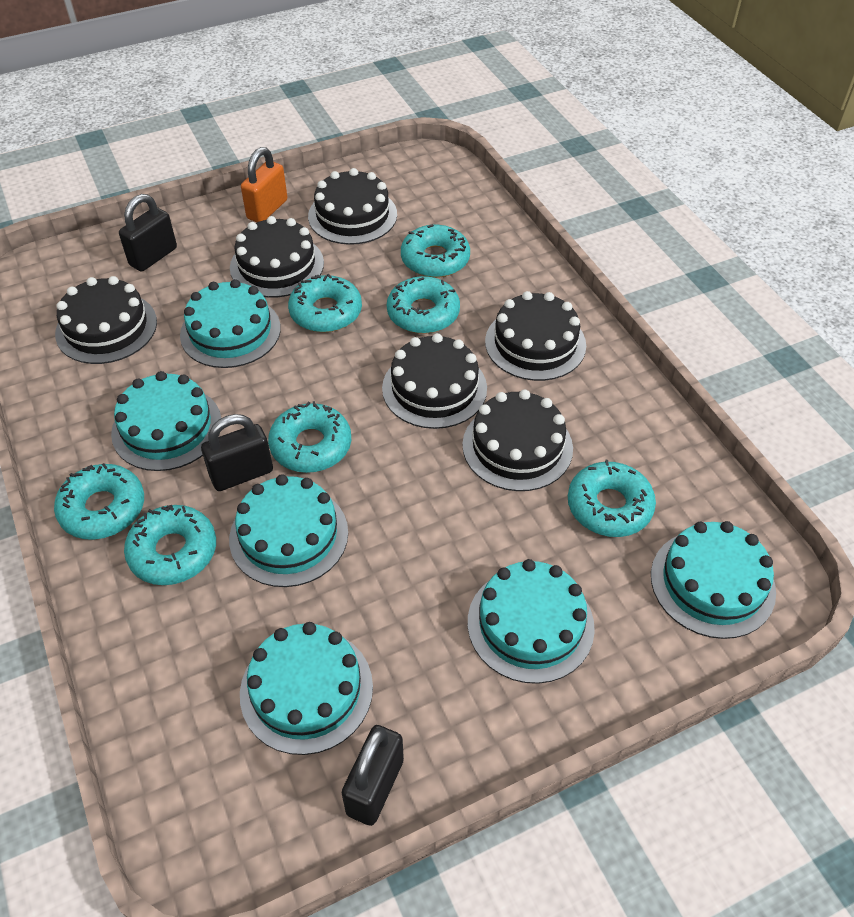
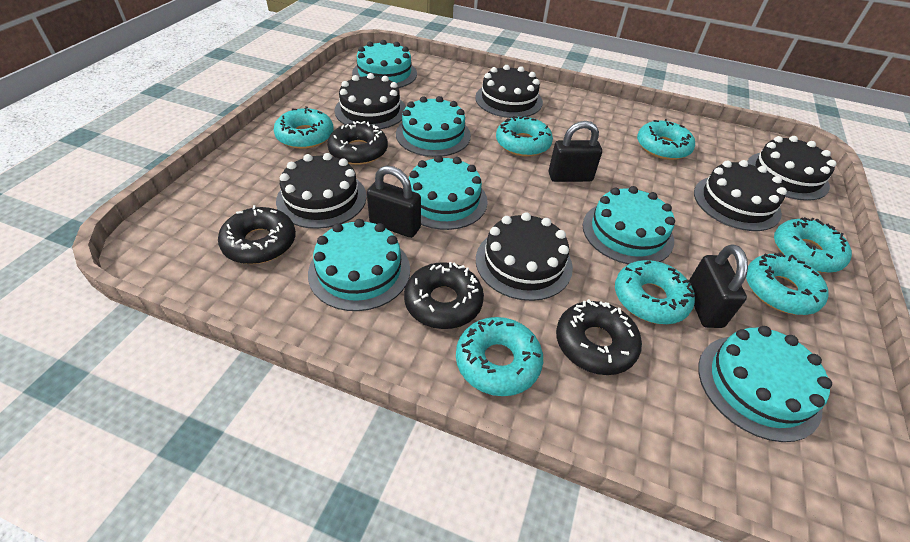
black donut: none = 0 -> [218,205,296,264] [327,121,388,165] [404,262,484,329] [556,299,642,375] = 4
orange padlock: [241,147,287,222] = 1 -> none = 0

